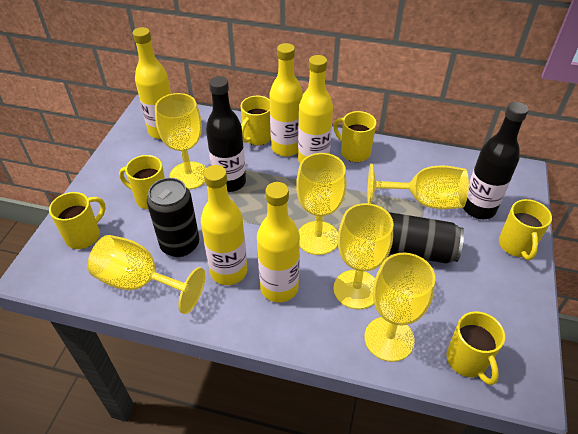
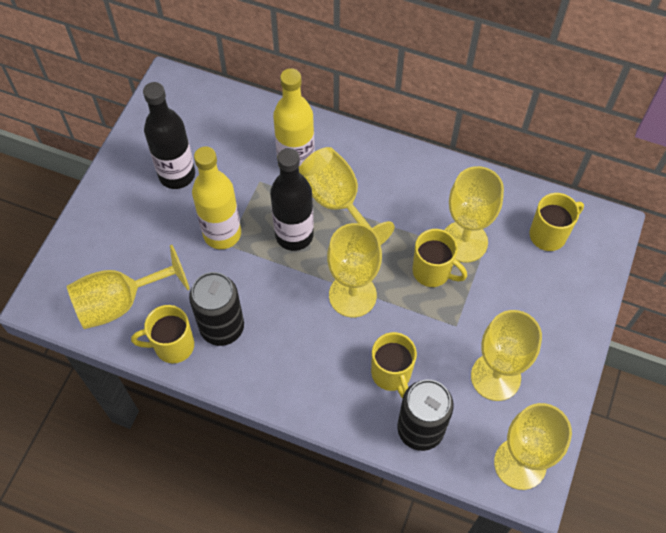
yellow bottle: [133,27,171,139] [201,165,247,285] [257,182,300,303] [269,43,303,156] [298,55,333,163] = 5 -> [192,146,241,249] [273,68,315,168] = 2
yellow mug: [49,192,106,249] [119,155,165,209] [240,96,271,145] [333,111,376,162] [446,311,505,385] [499,199,552,260] = 6 -> [131,305,194,363] [371,332,417,398] [413,229,467,287] [530,193,584,251] = 4

